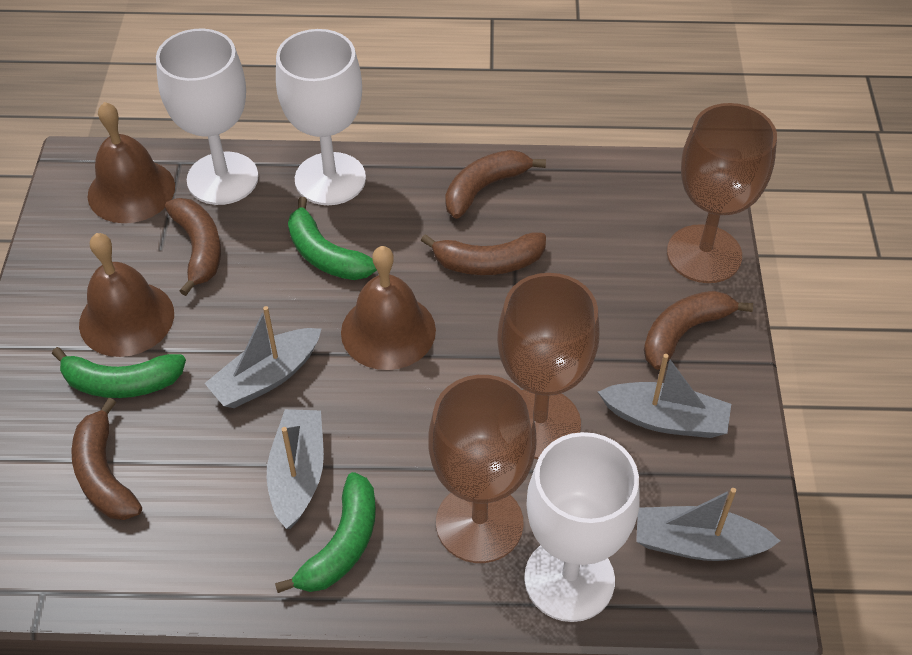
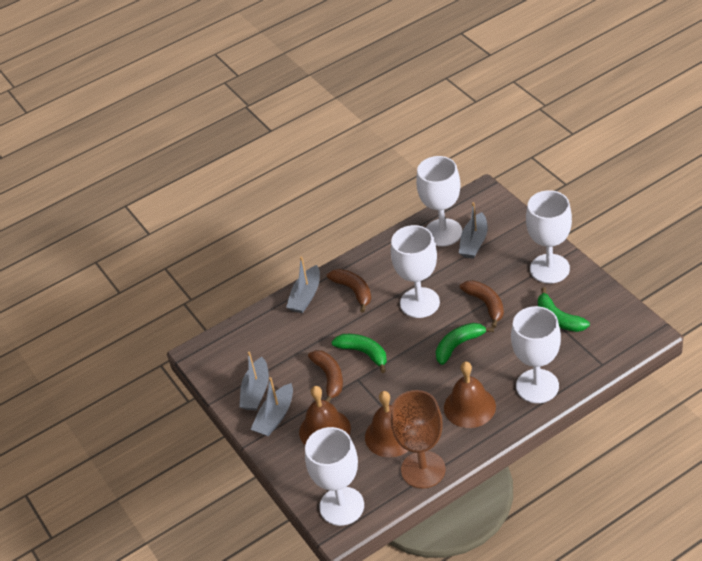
brown banana: [71,398,142,520] [165,198,221,296] [421,233,546,275] [445,150,546,219] [644,291,753,370] = 5 -> [308,350,343,402] [327,269,371,313] [460,280,504,328] = 3
brown goblet: [428,375,537,563] [497,273,600,459] [667,103,777,283] = 3 -> [391,390,446,489] = 1
white goblet: [156,29,258,205] [276,29,366,205] [524,432,640,622] = 3 -> [305,427,364,526] [391,225,440,318] [416,156,462,246] [511,306,561,403] [526,190,572,283] = 5

